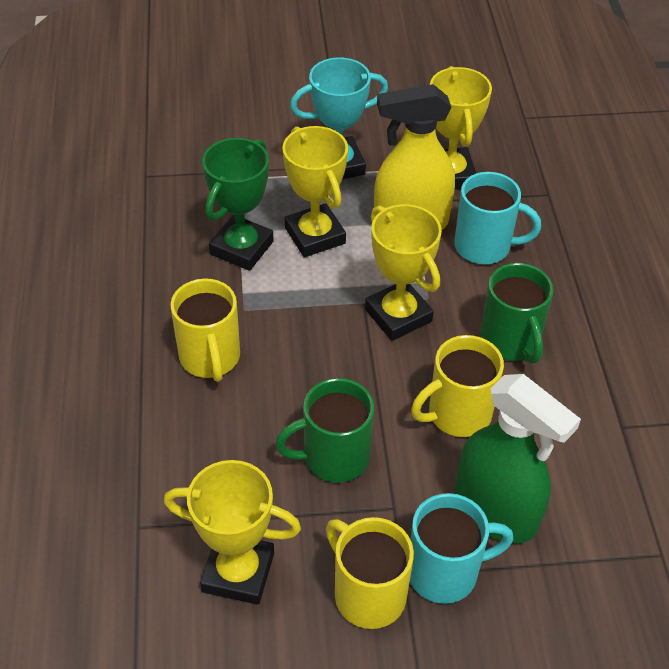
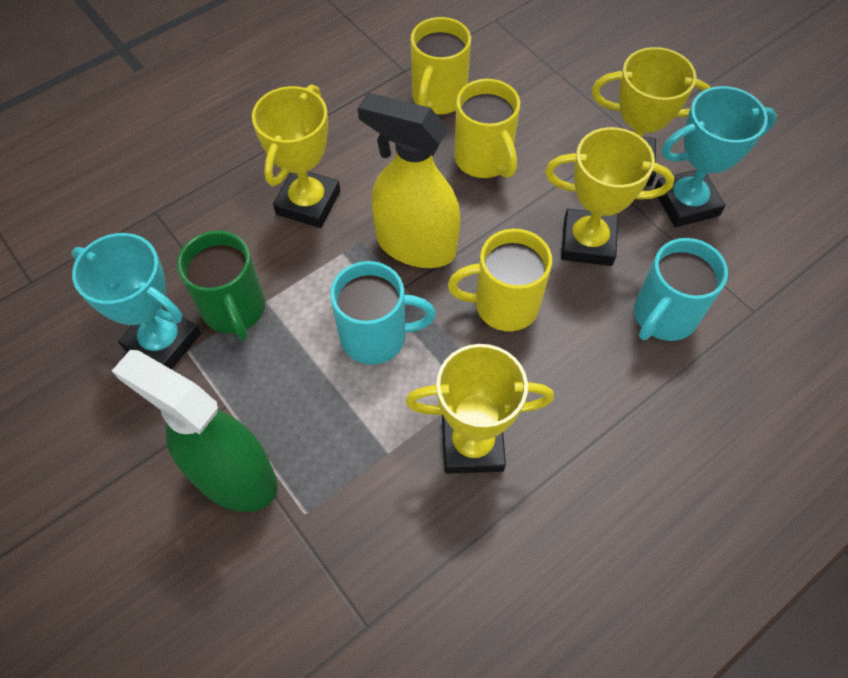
green mug: [275,378,374,483] [480,263,554,364] = 2 -> [177,231,265,340] = 1
green trophy: [202,138,274,271] = 1 -> none = 0
turquoise trophy: [290,57,388,179] = 1 -> [72,233,201,370] [654,86,777,227] = 2

